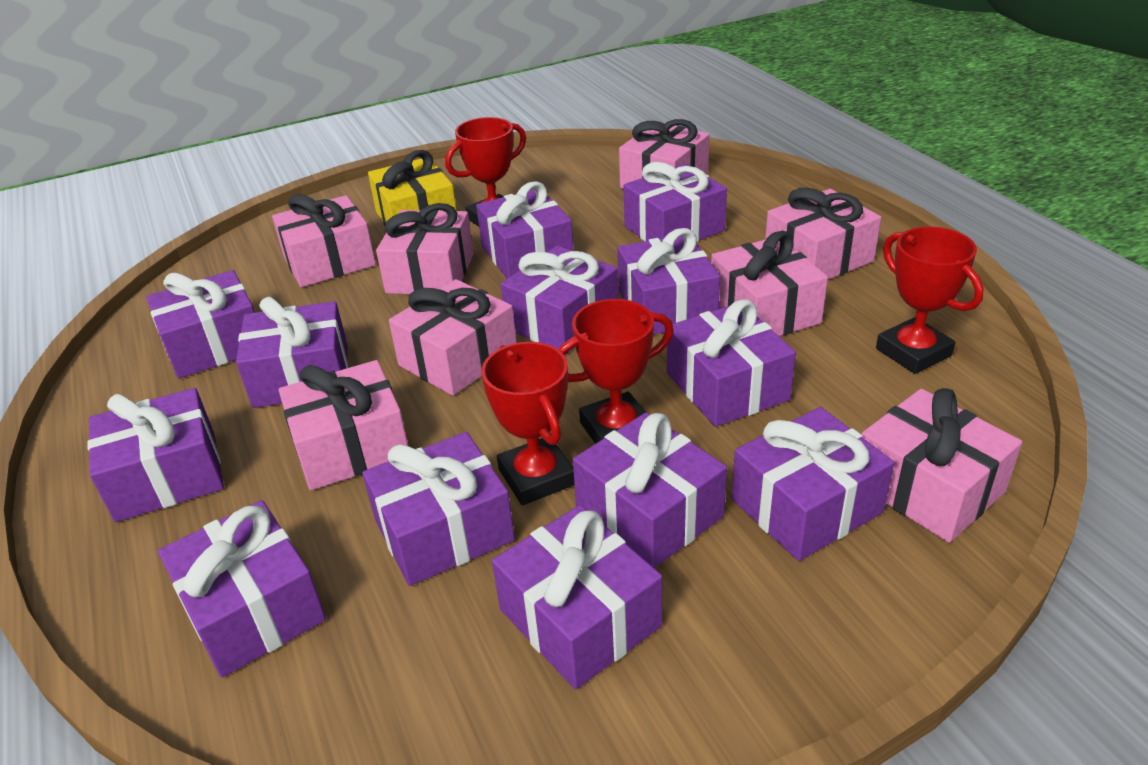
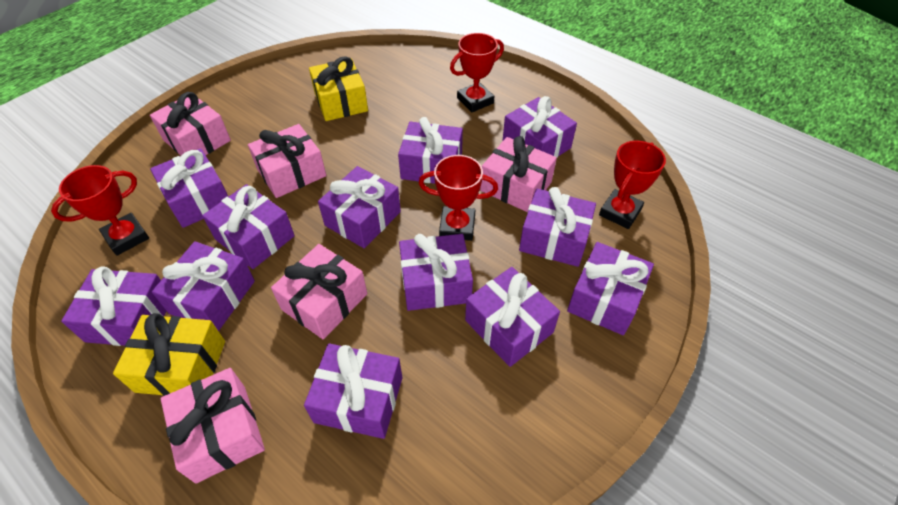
pink gift: [272,194,376,287] [279,360,409,490] [376,203,474,294] [389,279,517,396] [619,119,710,189] [711,231,828,336] [765,188,881,280] [861,388,1022,542] = 8 -> [150,92,231,156] [161,368,265,484] [248,124,326,198] [271,244,367,340] [480,136,557,212] = 5
purple gift: [87,388,224,522] [146,270,255,379] [158,500,326,678] [236,297,348,408] [362,432,515,586] [476,181,574,279] [492,505,662,689] [501,246,619,354] [573,413,727,568] [617,228,720,335] [624,162,727,242] [667,299,796,427] [732,407,894,561] = 13 -> [61,266,166,346] [150,148,228,228] [152,241,255,331] [202,184,295,269] [304,343,402,439] [318,166,401,248] [398,117,463,184] [399,234,473,311] [465,267,560,367] [503,96,577,158] [519,187,596,267] [567,242,654,335] = 12
yellow gift: [368,150,457,226] = 1 -> [113,313,225,396] [309,56,368,121] = 2

